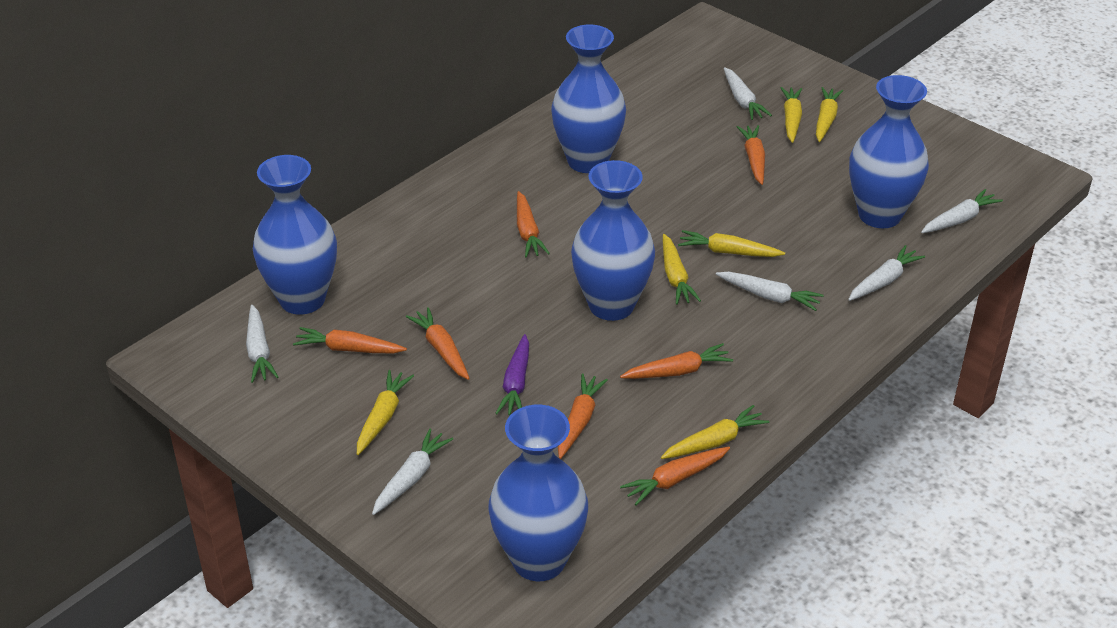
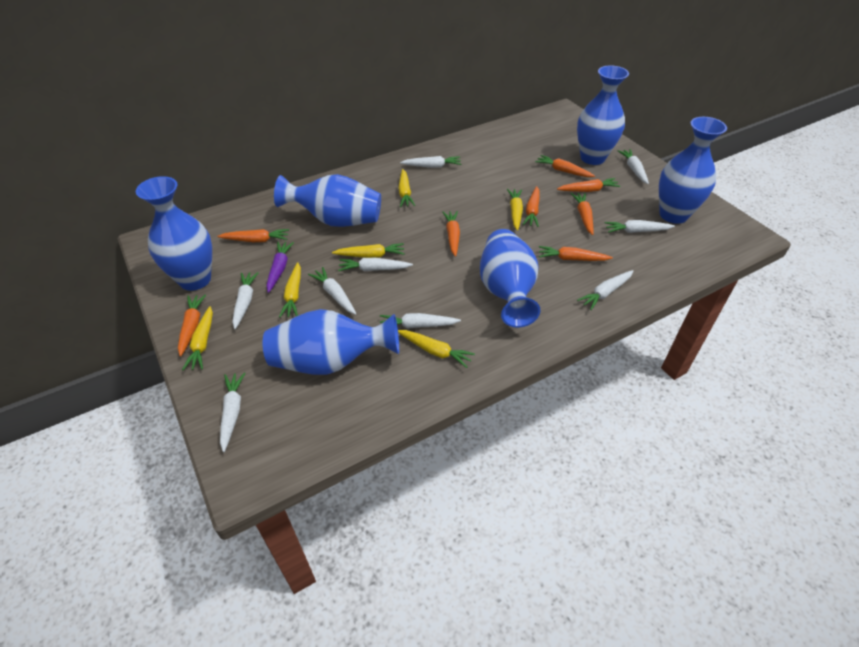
blue vase: [253,155,337,315] [489,404,588,581] [551,25,626,173] [571,160,655,321] [849,75,929,228] = 5 -> [136,176,212,291] [263,309,399,375] [274,174,381,227] [480,229,541,328] [577,65,629,165] [659,117,727,224] = 6
orange carrot: [293,327,407,353] [406,307,470,380] [517,191,550,257] [558,373,608,459] [620,343,733,379] [620,447,730,505] [737,125,765,185] = 7 -> [178,295,206,357] [217,229,289,242] [442,211,460,257] [522,186,540,227] [535,155,595,177] [539,246,613,261] [557,178,621,192] [571,193,593,235] = 8
white carrot: [246,305,278,383] [372,429,453,515] [716,272,824,311] [724,67,772,120] [848,245,925,301] [921,189,1003,233] = 6 -> [220,372,245,452] [232,272,258,329] [308,267,356,315] [338,258,413,271] [380,313,461,329] [400,156,461,168] [577,270,633,310] [605,220,675,233] [618,149,649,184] = 9

